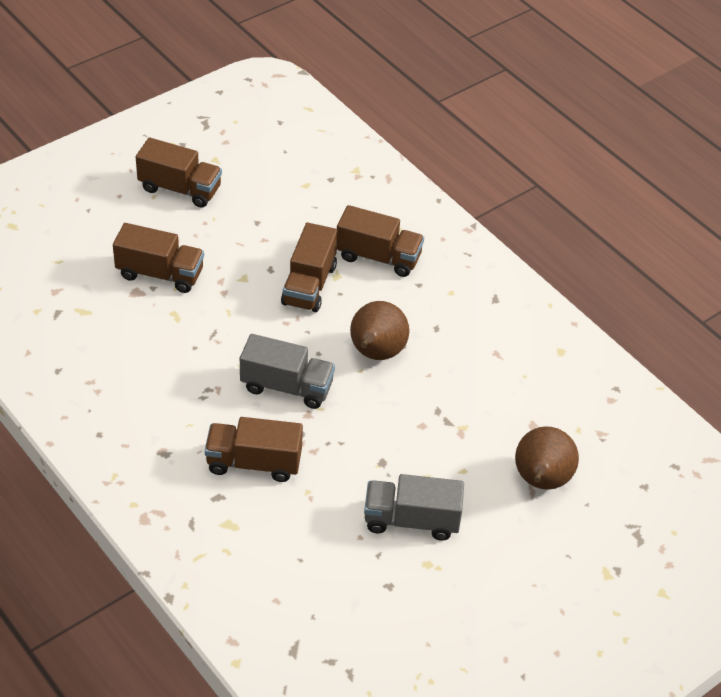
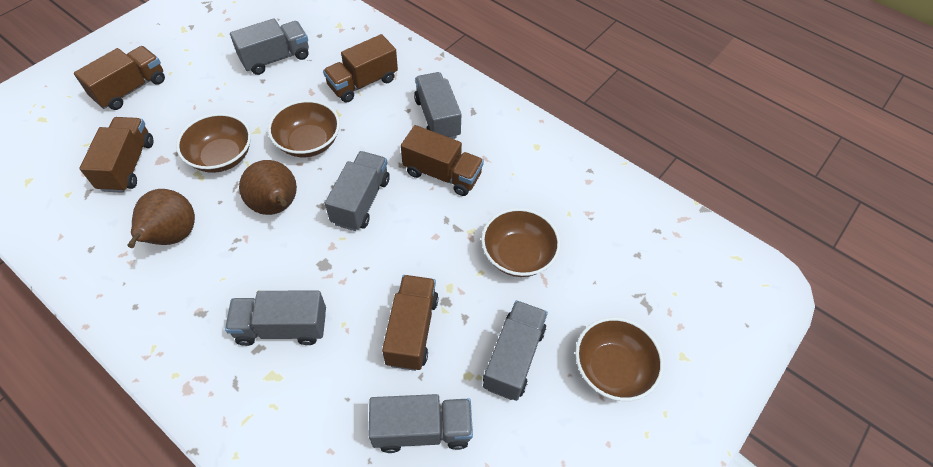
brown bowl: none = 0 -> [176,113,251,173] [268,100,340,157] [481,208,560,277] [575,317,664,401] = 4
grey truck: [240,334,335,409] [364,474,464,541] = 2 -> [225,291,326,346] [230,18,309,75] [325,151,390,231] [368,394,473,453] [414,72,461,139] [483,300,548,401] = 6

